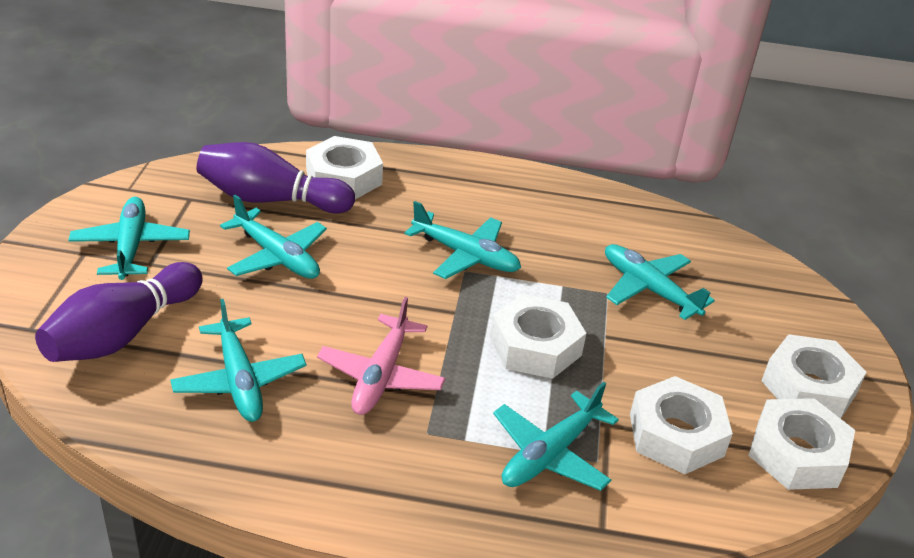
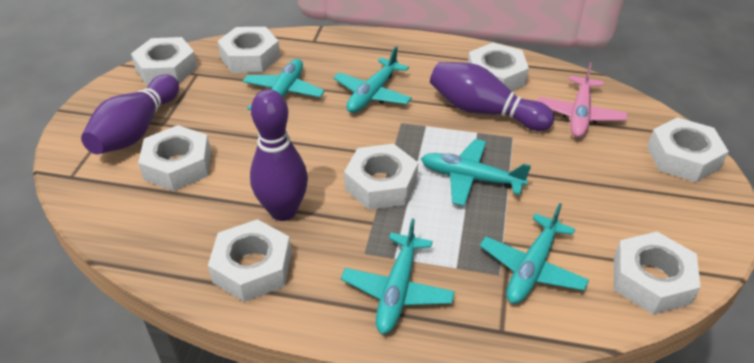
purple bowling pin: [35,262,203,362] [197,142,355,214] = 2 -> [81,74,179,154] [250,89,308,221] [430,62,554,131] = 3
turquoise plane: [68,197,190,280] [170,299,306,422] [220,195,327,279] [405,201,521,279] [493,382,619,491] [605,244,715,320] = 6 -> [242,59,325,110] [334,46,412,113] [341,218,455,334] [421,139,531,206] [480,203,589,304] = 5
white nut: [306,136,383,199] [490,294,586,379] [630,376,733,474] [748,398,855,490] [761,334,867,419] = 5 -> [131,37,198,86] [138,125,211,191] [208,219,292,302] [217,27,280,73] [344,144,418,210] [468,43,529,91] [614,232,701,315] [647,117,729,182] = 8

